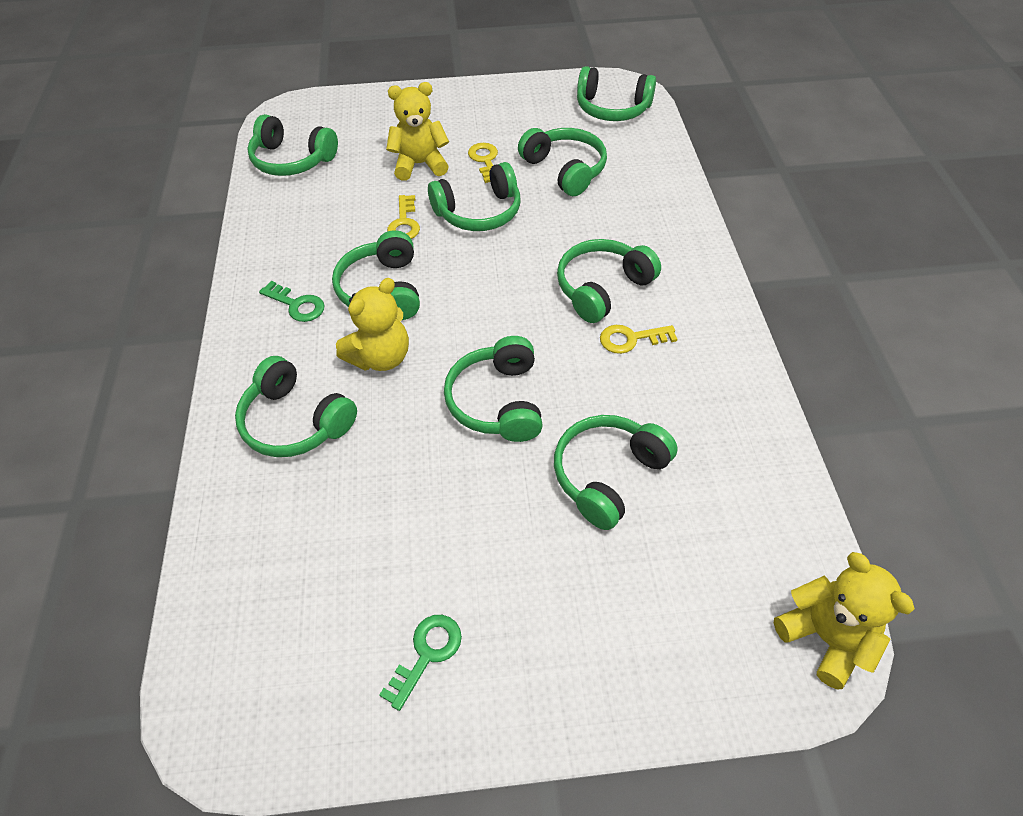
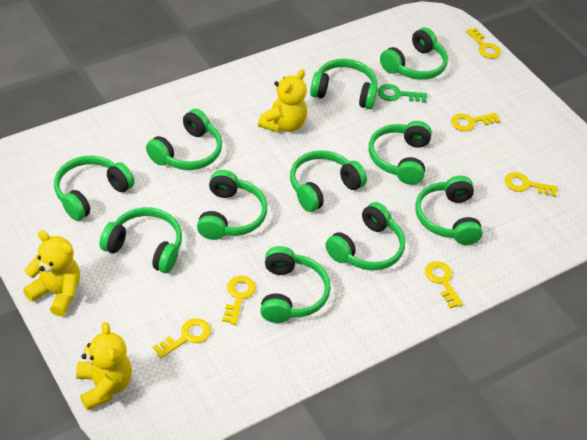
green headphones: [235,356,357,457] [247,114,338,176] [332,230,420,320] [428,162,520,231] [444,336,543,442] [518,128,607,196] [554,415,678,530] [557,239,661,323] [577,66,656,121] = 9 -> [54,156,135,221] [99,207,182,273] [146,109,222,170] [197,170,267,240] [260,246,331,323] [290,150,367,212] [310,59,378,109] [326,202,405,270] [369,121,432,185] [380,27,448,80] [415,176,483,245] = 11
green key: [259,281,324,322] [379,615,462,711] = 2 -> [377,84,427,103] = 1
yellow key: [387,195,420,239] [468,143,498,183] [600,325,677,354] = 3 -> [153,318,211,358] [222,276,256,325] [425,261,463,308] [451,113,500,131] [466,27,501,59] [505,172,558,197] = 6

